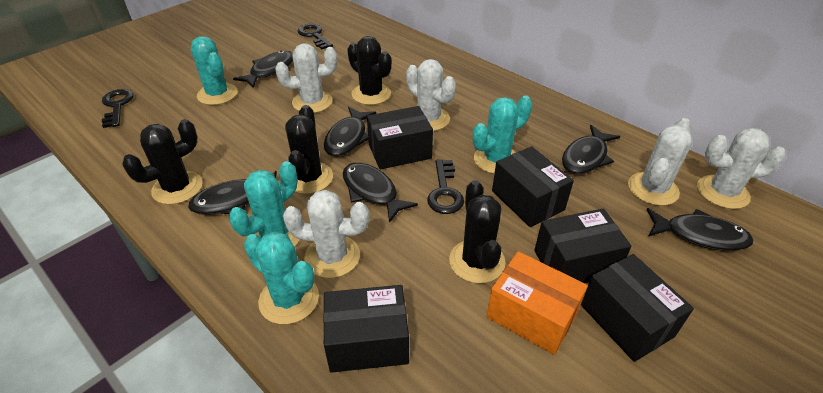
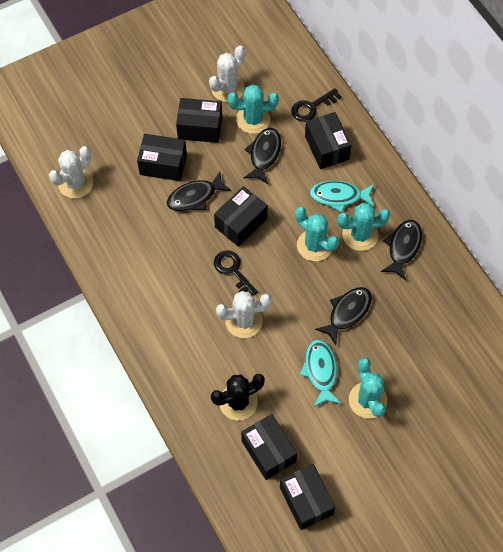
black box: [323,285,409,373] [367,106,433,170] [492,146,574,227] [534,209,631,283] [581,254,694,362] = 5 -> [137,134,187,181] [176,98,222,143] [214,186,268,247] [241,414,297,480] [280,464,335,530] [305,112,351,169] = 6
black cactus: [122,119,203,205] [285,105,333,194] [347,36,392,105] [449,180,506,283] = 4 -> [211,373,265,420] = 1
black fish: [188,171,277,215] [233,50,293,88] [324,107,376,156] [342,163,418,223] [562,125,620,174] [646,208,753,251] = 6 -> [167,172,232,211] [244,128,281,184] [315,287,372,345] [381,220,422,280] = 4
black key: [102,89,133,128] [298,24,333,50] [427,159,464,214] = 3 -> [214,250,258,295] [291,88,342,122] = 2
orange box: [486,251,588,355] = 1 -> none = 0
turquoise fish: none = 0 -> [300,339,341,407] [309,181,374,213] = 2
white cactus: [275,43,337,113] [283,190,369,278] [406,59,456,131] [628,118,692,206] [697,128,786,209] = 5 -> [49,146,93,199] [209,46,245,102] [216,291,272,338] = 3

